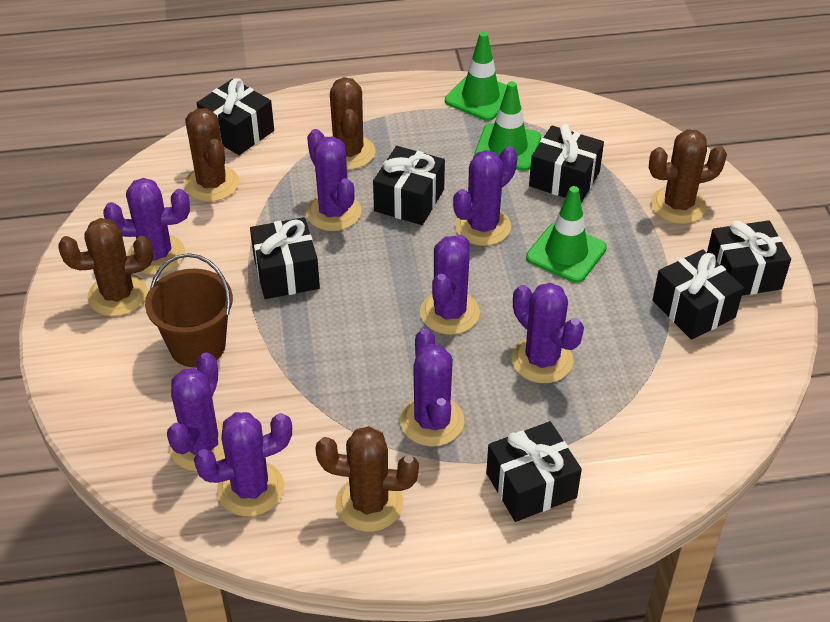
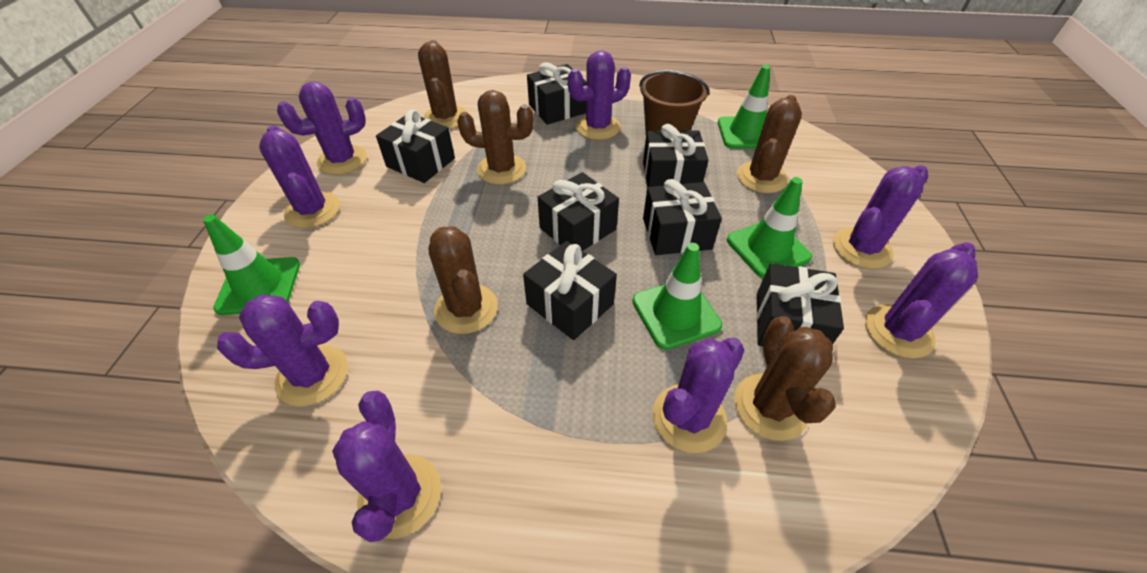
green traffic cone: [445,32,507,121] [474,81,541,171] [526,186,607,283] = 3 -> [203,215,300,315] [632,243,722,350] [718,65,770,149] [727,177,812,278] = 4

